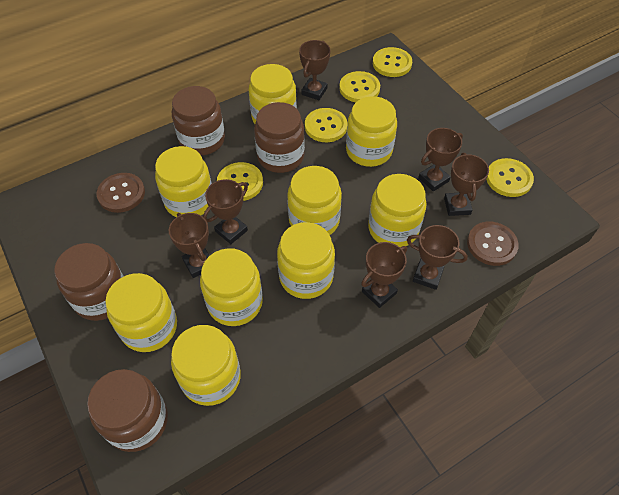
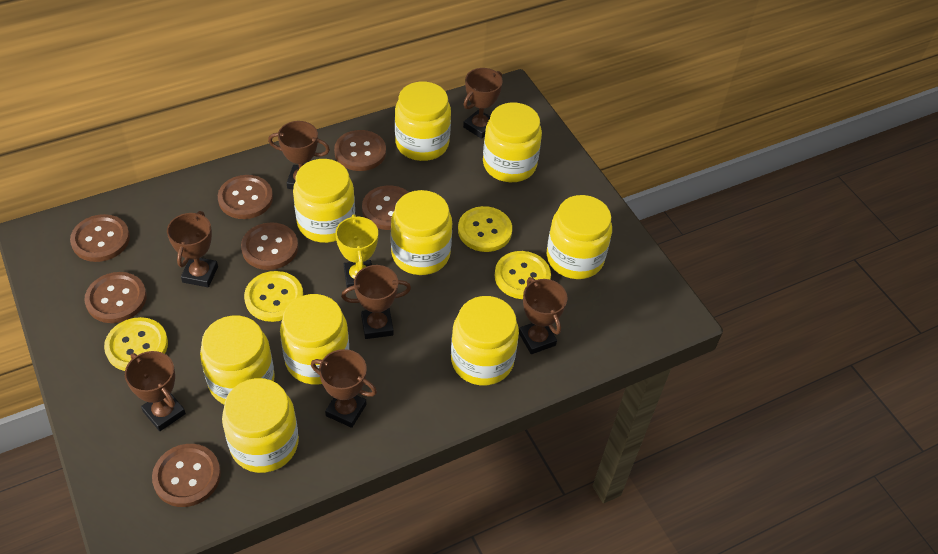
brown button: [96,173,145,213] [467,222,519,266] = 2 -> [70,214,130,262] [84,272,147,323] [152,444,221,507] [218,175,273,219] [241,223,298,270] [334,130,386,171] [362,185,409,230] = 7
brown jar: [54,243,124,321] [87,369,168,452] [172,86,225,156] [254,102,305,173] = 4 -> none = 0
yellow button: [217,162,263,201] [305,108,347,142] [339,71,380,103] [373,47,412,77] [486,158,534,197] = 5 -> [104,317,168,371] [244,271,303,322] [458,206,512,252] [495,251,551,299] = 4
yellow trophy: none = 0 -> [335,214,378,288] = 1

